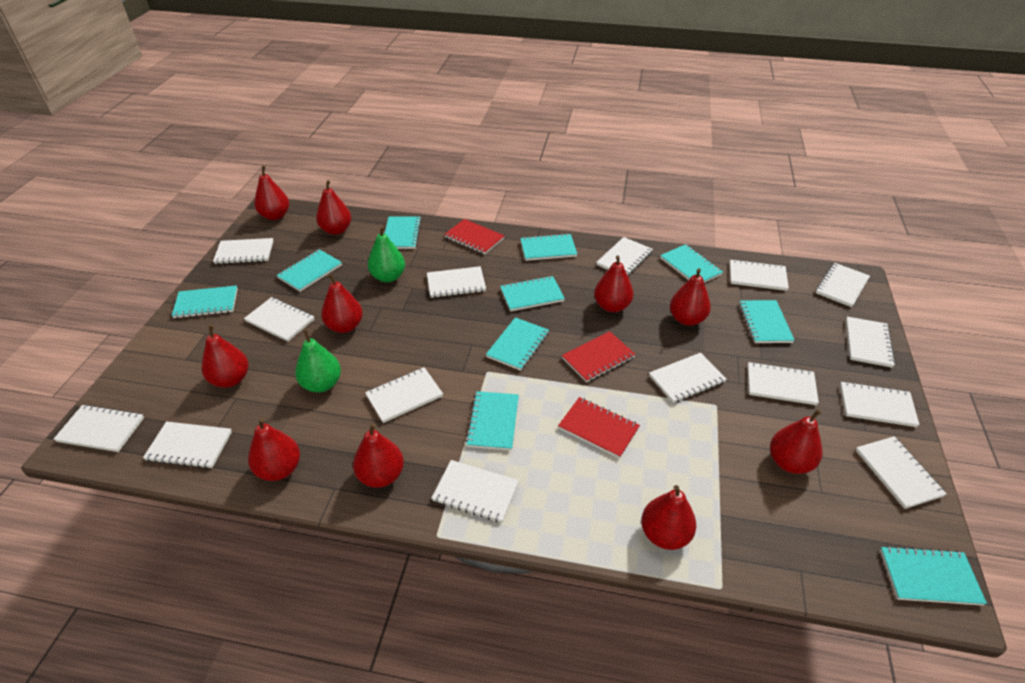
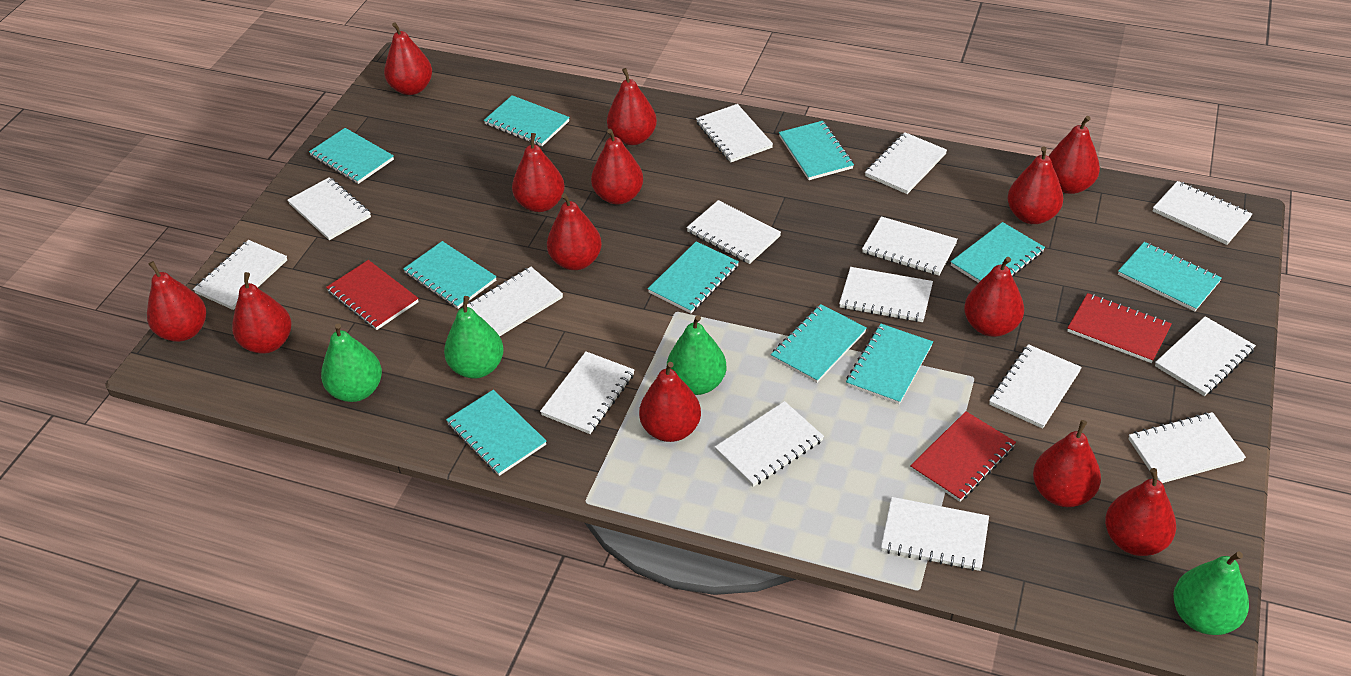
green pear: [295,329,341,393] [368,226,405,282] = 2 -> [321,323,382,402] [444,296,504,379] [667,315,726,395] [1173,551,1249,635] = 4
red pear: [202,325,248,388] [248,418,300,481] [254,166,289,220] [316,180,351,235] [321,273,363,333] [353,423,404,488] [594,255,634,312] [641,485,696,550] [670,268,711,326] [770,409,822,474] = 10 -> [147,261,206,342] [232,272,292,354] [384,22,432,95] [512,133,565,212] [547,193,602,270] [591,129,643,204] [607,68,657,145] [639,362,701,442] [964,257,1024,337] [1007,147,1063,224] [1033,420,1101,507] [1048,116,1100,194] [1105,468,1176,556] = 13

